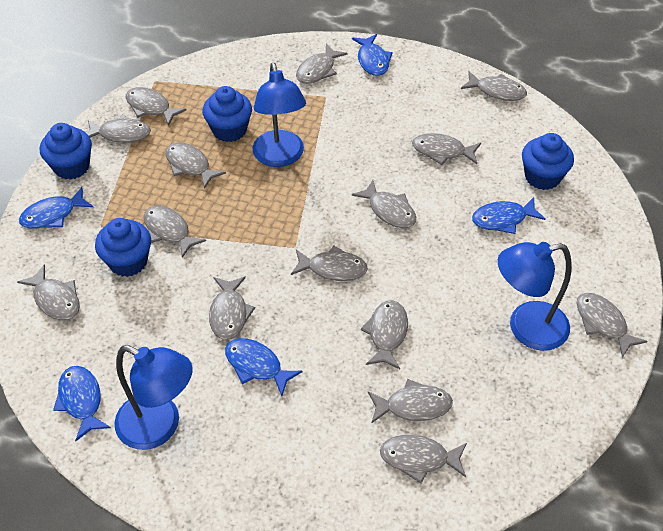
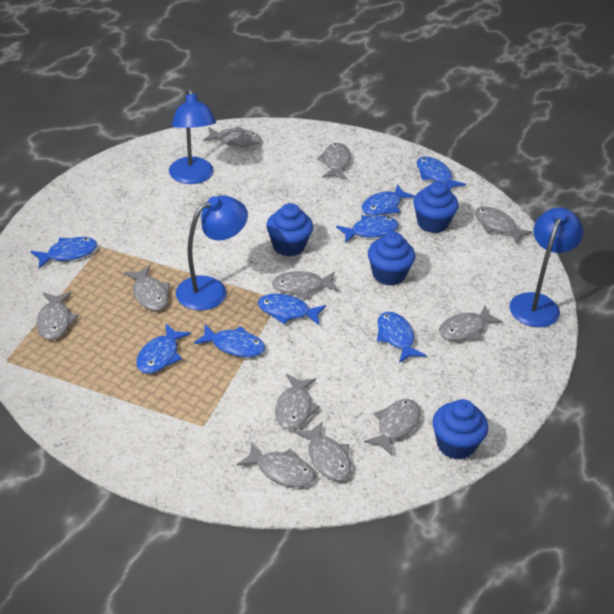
blue fish: [19,187,93,229] [53,366,111,441] [225,338,303,396] [352,34,393,76] [472,197,546,234] = 5 -> [30,237,97,268] [136,323,191,374] [194,324,265,357] [258,294,326,325] [336,215,398,243] [362,184,415,216] [377,312,426,363] [417,156,466,190] = 8
grey fish: [17,264,80,321] [87,115,151,143] [126,87,186,126] [143,205,206,258] [165,142,226,189] [209,276,255,340] [291,246,368,281] [296,44,348,84] [352,180,416,228] [361,300,408,369] [368,379,453,424] [380,435,467,483] [412,133,481,165] [461,71,527,101] [576,293,648,358] = 15 -> [36,292,78,340] [124,265,170,311] [203,126,261,147] [237,443,315,487] [272,271,339,299] [275,374,320,430] [294,421,351,481] [317,143,351,180] [364,399,421,456] [439,305,503,341] [475,207,533,244] = 11

